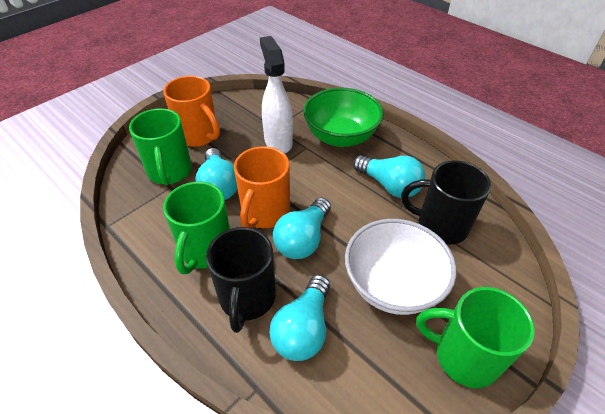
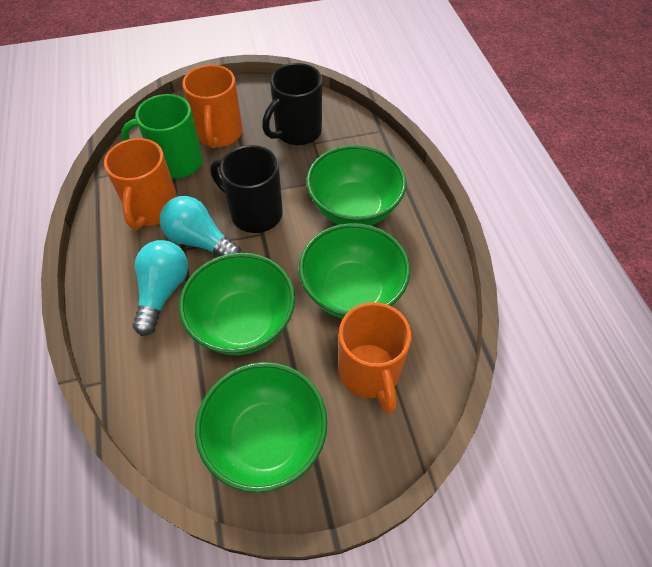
green bowl: [303,88,383,147] = 1 -> [179,253,295,355] [195,362,327,493] [299,223,410,318] [306,145,406,225] = 4
green mug: [129,108,192,185] [163,181,230,274] [416,287,535,388] = 3 -> [121,94,203,179] = 1
orange mug: [163,76,220,147] [234,146,290,228] = 2 -> [104,138,177,230] [182,65,243,148] [338,302,411,414] = 3
turquoise light bulb: [195,148,237,200] [269,274,330,361] [273,198,331,259] [353,155,426,198] = 4 -> [133,240,188,336] [160,196,241,257] = 2
white bowl: [345,219,456,315] = 1 -> none = 0
white spray bottle: [260,36,293,154] = 1 -> none = 0

